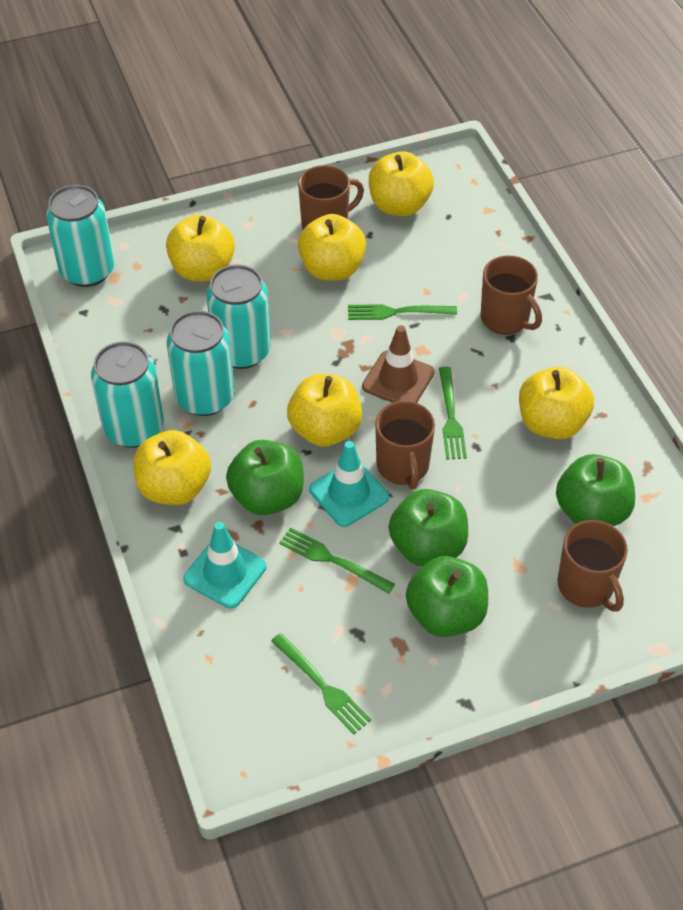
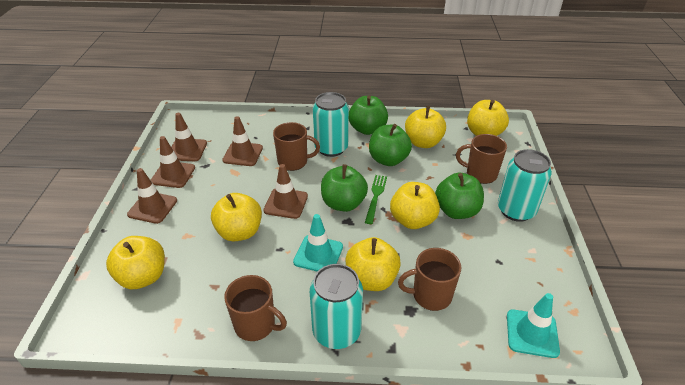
brown traffic cone: [362,325,435,403] = 1 -> [127,168,177,224] [150,136,195,188] [171,113,207,161] [222,116,263,166] [264,164,308,219] = 5
green fork: [271,633,371,734] [279,528,395,594] [348,304,457,320] [439,367,467,459] = 4 -> [365,175,387,224] = 1
turquoise can: [46,185,115,287] [91,341,164,448] [166,311,235,416] [206,264,271,369] = 4 -> [310,264,363,349] [313,92,349,157] [498,149,552,222] = 3

